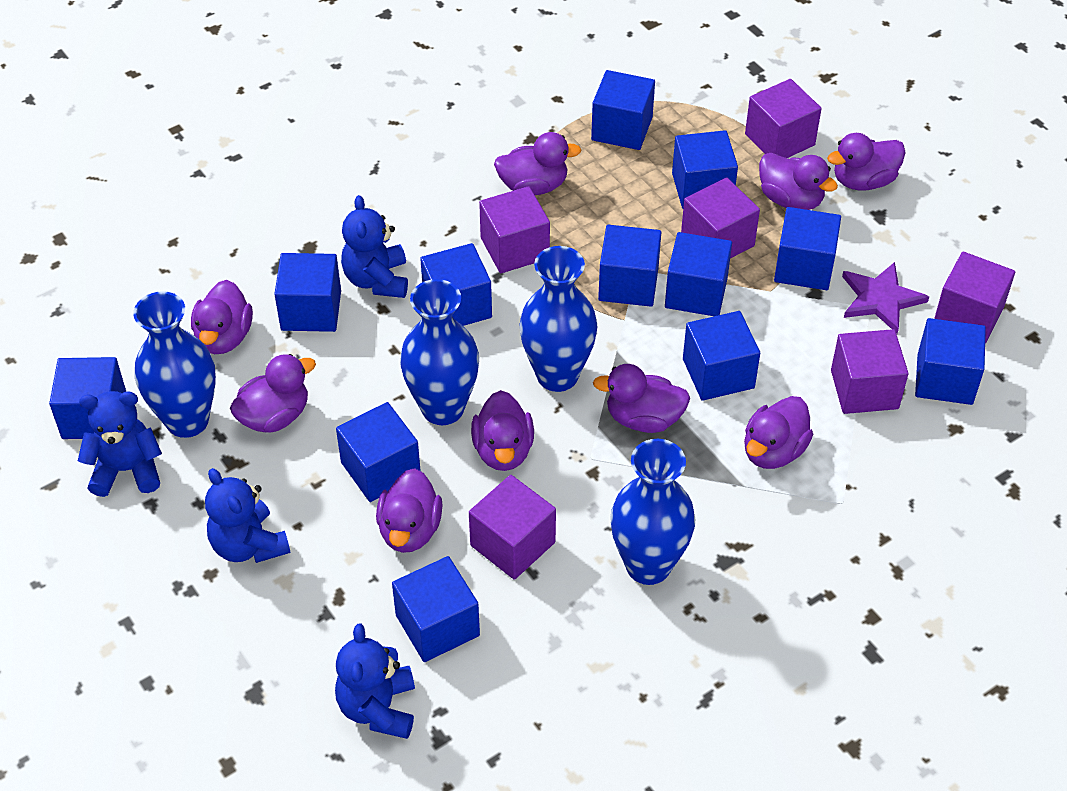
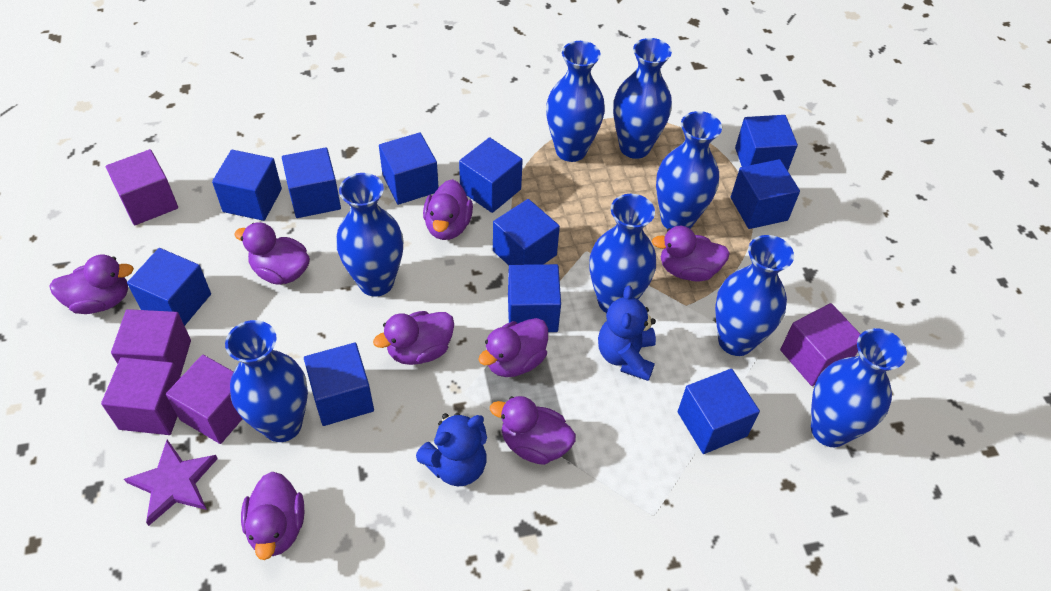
blue cube: [49,357,126,439] [274,253,341,332] [336,402,420,502] [392,556,480,662] [420,243,492,326] [591,70,655,150] [598,225,661,307] [665,232,732,316] [672,130,738,209] [683,311,760,401] [774,207,841,290] [915,318,986,405] = 12 -> [127,248,211,326] [212,150,282,221] [282,147,341,218] [304,343,374,426] [379,132,439,205] [459,137,523,213] [493,199,560,265] [508,264,561,332] [678,369,760,454] [731,159,800,229] [735,115,798,171] = 11
blue teddy bear: [78,391,162,497] [205,468,290,563] [335,624,415,739] [341,195,408,298] = 4 -> [416,413,487,486] [598,285,656,381] = 2
blue vase: [133,291,216,438] [400,279,479,425] [519,246,598,392] [610,439,695,585] = 4 -> [225,320,308,442] [336,173,404,297] [546,41,605,162] [589,194,656,313] [613,38,672,159] [656,111,722,229] [715,235,794,356] [811,328,907,447] = 8
purple cube: [469,475,556,580] [479,186,550,273] [681,178,760,259] [745,79,822,158] [831,329,908,414] [934,252,1015,343] = 6 -> [101,357,181,435] [106,149,178,225] [111,309,191,376] [166,355,242,444] [780,303,861,386] = 5
purple duck: [191,280,253,354] [230,354,316,433] [376,468,443,553] [471,390,534,471] [494,132,582,195] [593,364,690,433] [744,396,813,469] [759,153,838,210] [827,133,906,191] = 9 -> [49,255,134,314] [234,222,310,285] [241,472,304,560] [373,311,454,365] [423,179,473,240] [478,318,548,377] [490,396,576,465] [652,226,730,281] = 8

